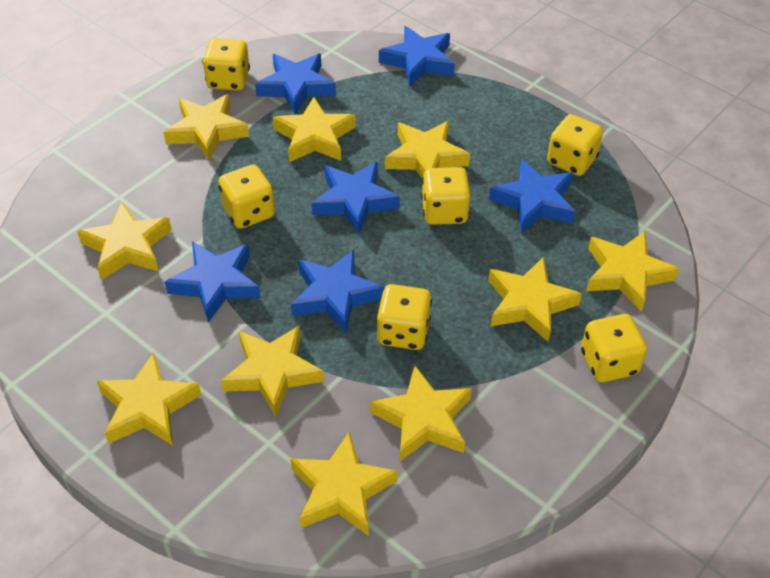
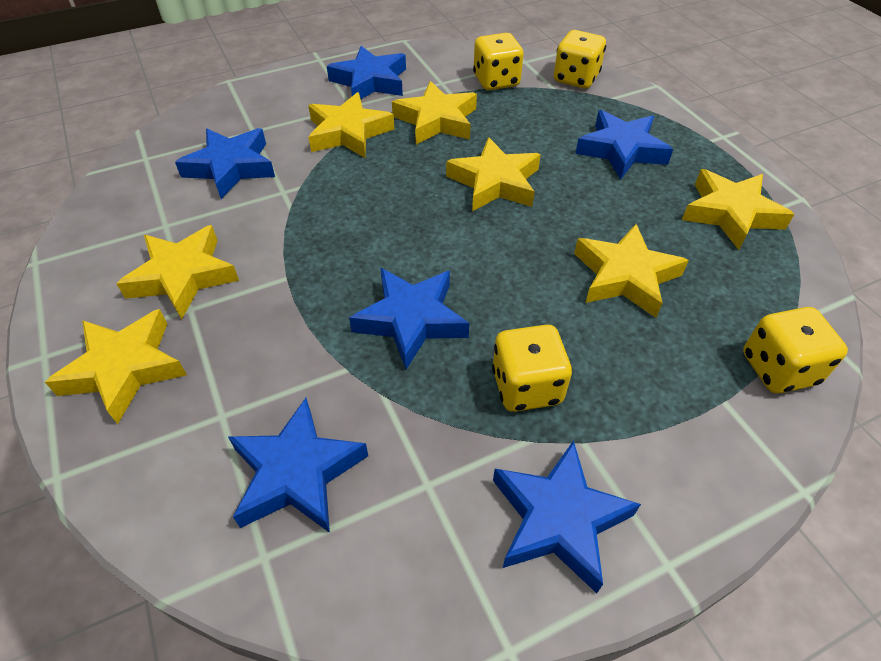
yellow dice: [202,38,250,91] [218,165,275,229] [377,284,432,350] [421,167,471,225] [547,114,603,176] [581,314,647,382] = 6 -> [473,33,524,90] [492,325,572,412] [554,30,606,89] [743,307,848,394] = 4
yellow star: [77,201,172,280] [97,353,201,445] [164,94,249,160] [221,325,324,417] [273,97,356,162] [290,432,398,536] [370,365,472,461] [385,121,470,178] [488,257,582,342] [586,231,679,312] = 10 -> [45,309,187,424] [116,225,239,320] [308,92,394,158] [392,81,477,145] [446,137,541,211] [574,224,689,318] [682,169,794,250] = 7

